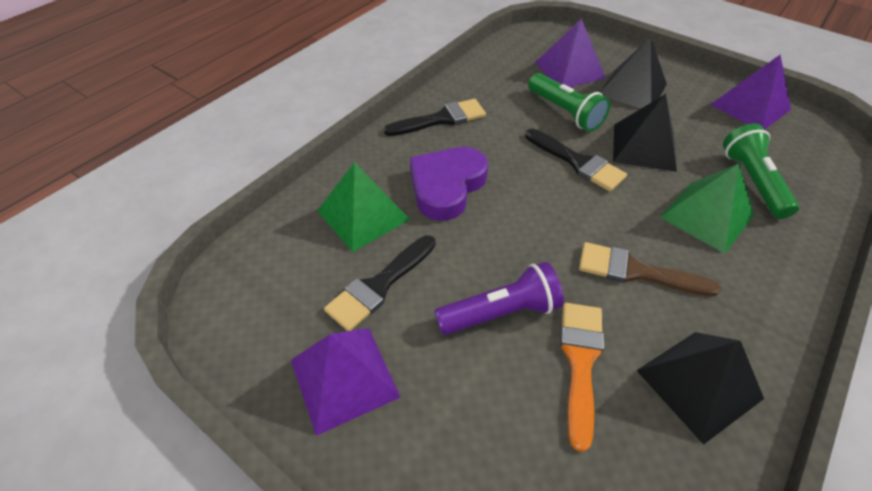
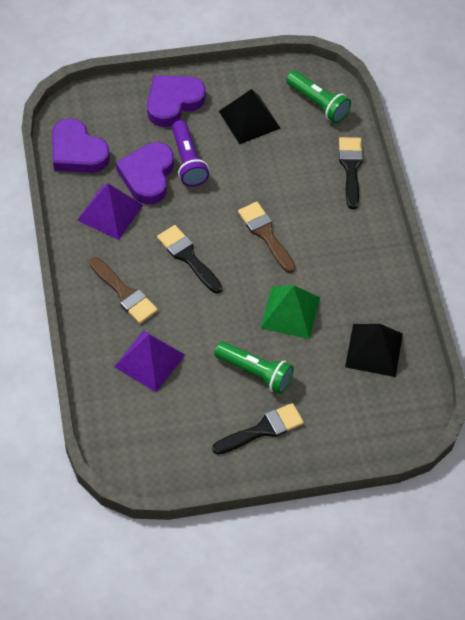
black pyramid: [600,37,667,108] [613,94,677,172] [636,332,764,445] = 3 -> [219,89,281,144] [345,324,403,377] = 2
brown brush: [579,242,721,296] = 1 -> [89,257,158,324] [238,202,295,273] = 2
green pyramid: [317,162,410,252] [660,164,754,254] = 2 -> [261,285,320,339] = 1
orange brush: [560,303,604,452] = 1 -> none = 0
purple heart: [410,147,488,221] = 1 -> [52,118,110,173] [116,142,174,204] [147,75,206,127] = 3
purple pyramid: [291,328,400,436] [535,18,606,87] [710,55,791,130] = 3 -> [77,183,143,240] [114,330,185,392] = 2

